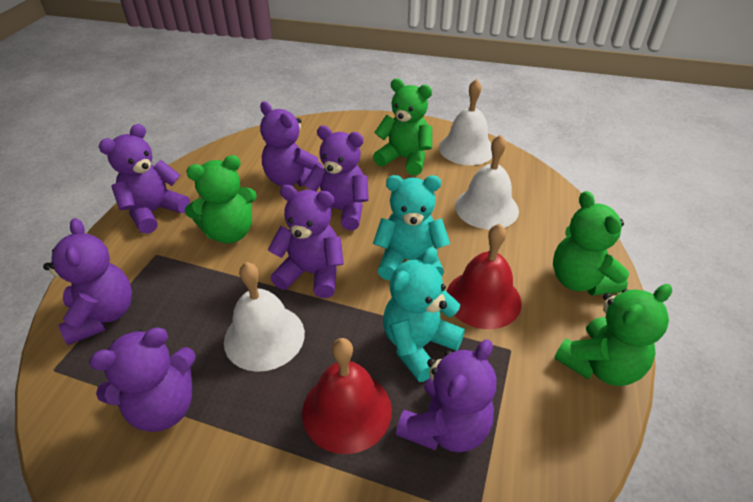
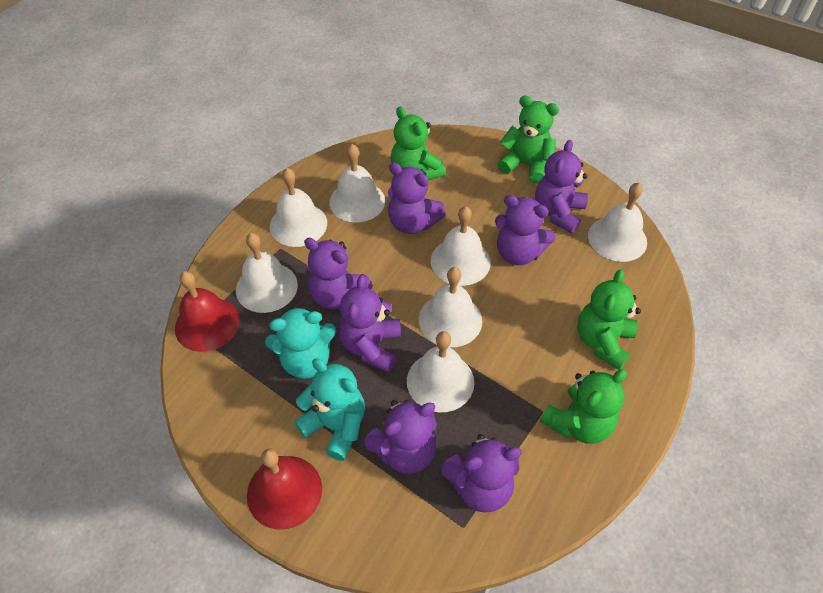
white bell: [224,262,305,372] [439,79,492,165] [455,135,519,229] = 3 -> [236,233,298,313] [270,168,327,247] [329,144,385,223] [407,331,474,412] [419,267,482,347] [431,206,491,286] [588,183,647,262] = 7

